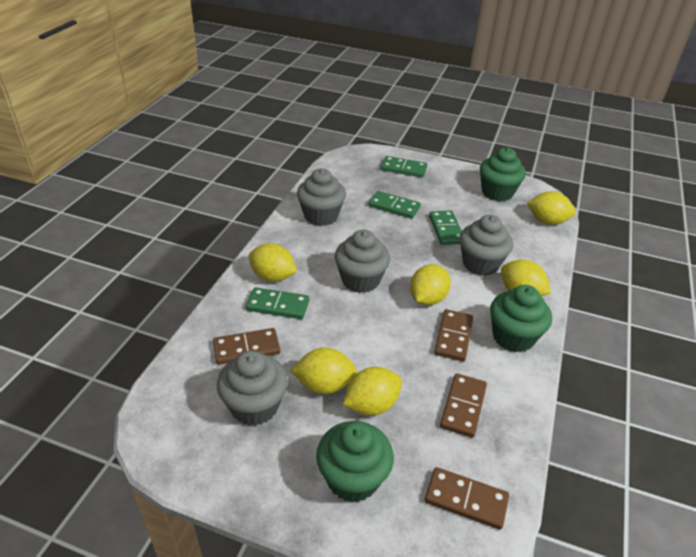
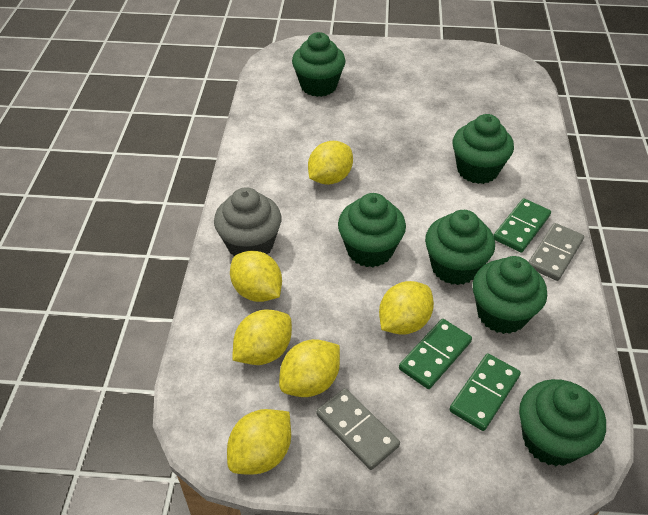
brown domino: [213,328,280,365] [425,467,509,530] [434,309,473,361] [440,373,487,438] = 4 -> none = 0
green cupcake: [316,421,394,503] [480,147,526,202] [490,285,552,352] = 3 -> [292,32,346,97] [338,193,406,267] [425,210,495,285] [453,114,514,184] [473,256,547,334] [519,379,606,466] = 6
green domino: [246,287,309,319] [369,191,421,219] [381,156,427,177] [429,210,462,245] = 4 -> [399,319,472,389] [449,353,521,431] [494,198,551,253] = 3
grey cupcake: [217,350,288,426] [297,168,346,226] [335,230,390,293] [460,215,513,276] = 4 -> [214,187,281,256] = 1
grey domino: none = 0 -> [316,388,400,470] [528,223,584,281] = 2

